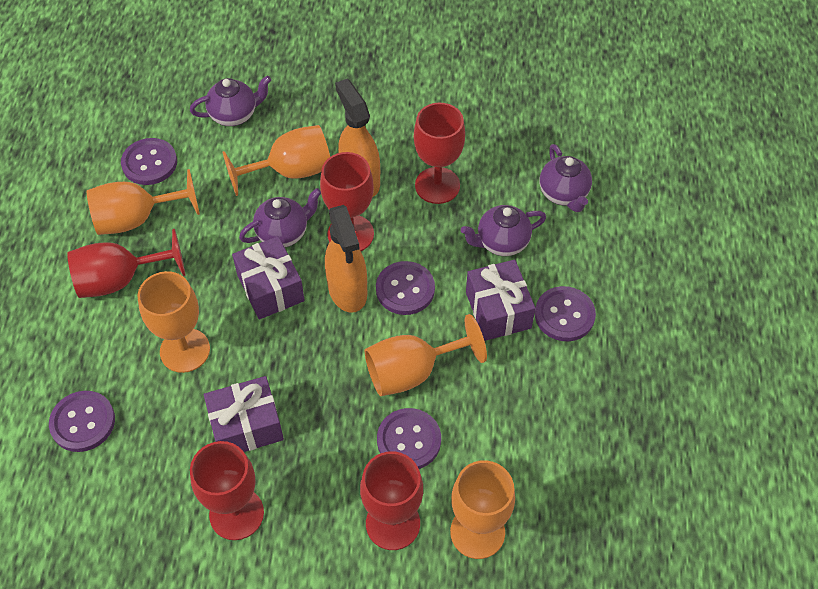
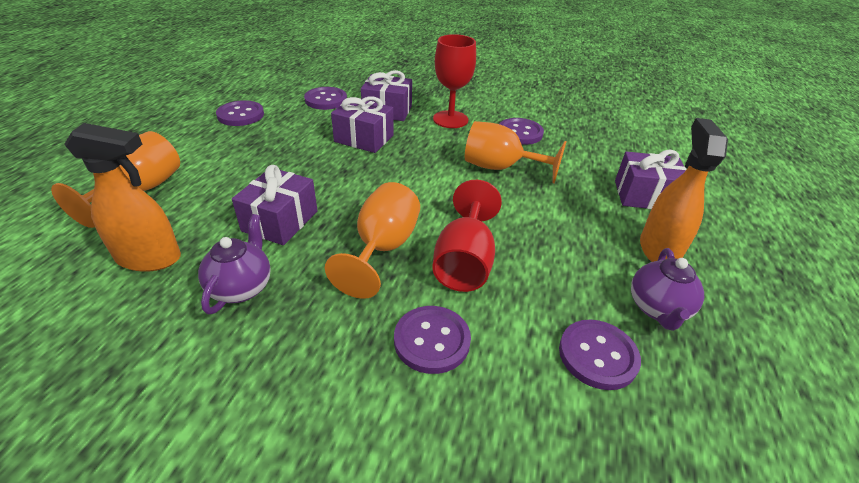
orange goblet: [87,169,200,235] [138,271,210,373] [223,125,330,196] [365,314,487,396] [450,460,515,559] = 5 -> [51,131,180,228] [325,182,420,299] [465,121,567,184] = 3
purple gift: [204,376,284,452] [232,236,305,320] [466,260,536,341] = 3 -> [232,165,318,245] [331,96,394,153] [361,70,412,121] [615,150,687,209] = 4
purple teapot: [190,76,271,126] [239,188,321,247] [461,205,546,256] [540,144,592,212] = 4 -> [198,214,271,314] [631,248,704,331] = 2
red goblet: [67,229,186,298] [190,441,264,540] [320,152,374,251] [360,451,423,550] [414,103,465,204] = 5 -> [432,180,502,292] [433,34,476,128] = 2

